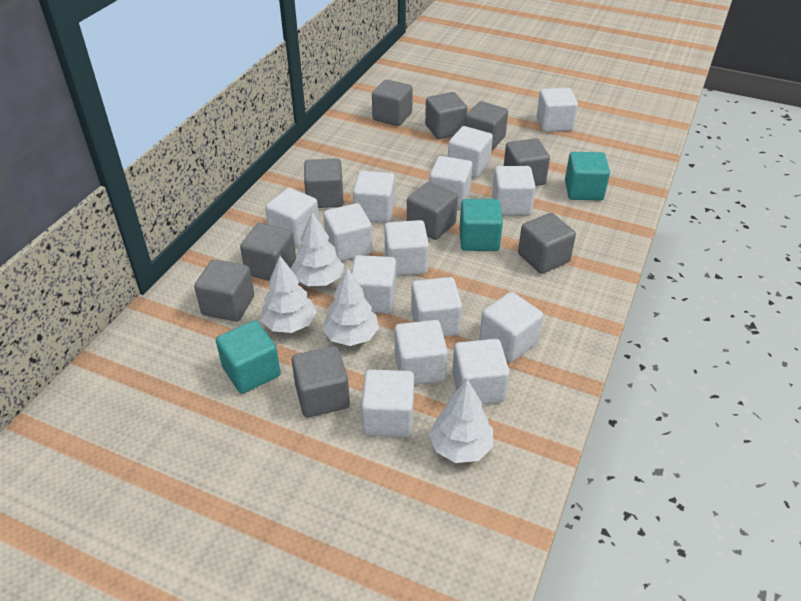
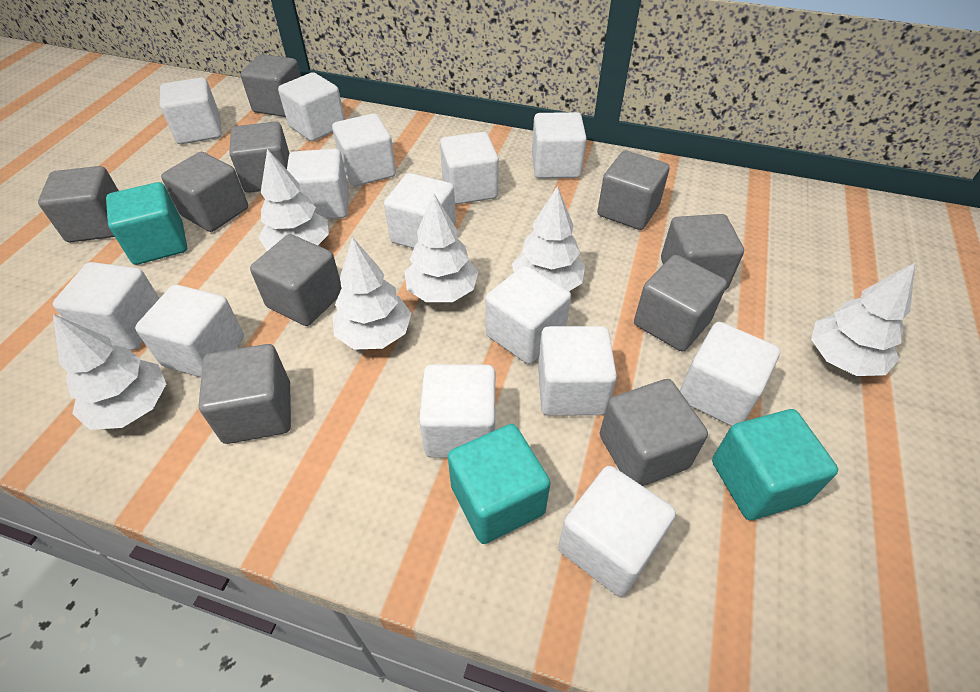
white tree: [261,256,317,333] [292,212,344,286] [322,268,379,346] [429,379,493,463] = 4 -> [53,314,166,430] [258,149,329,251] [333,237,412,350] [405,194,478,302] [512,186,585,291] [811,263,915,376] = 6

